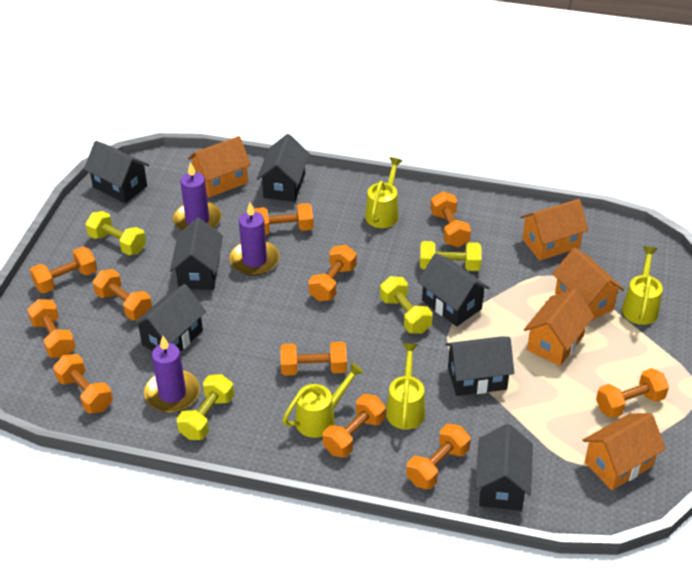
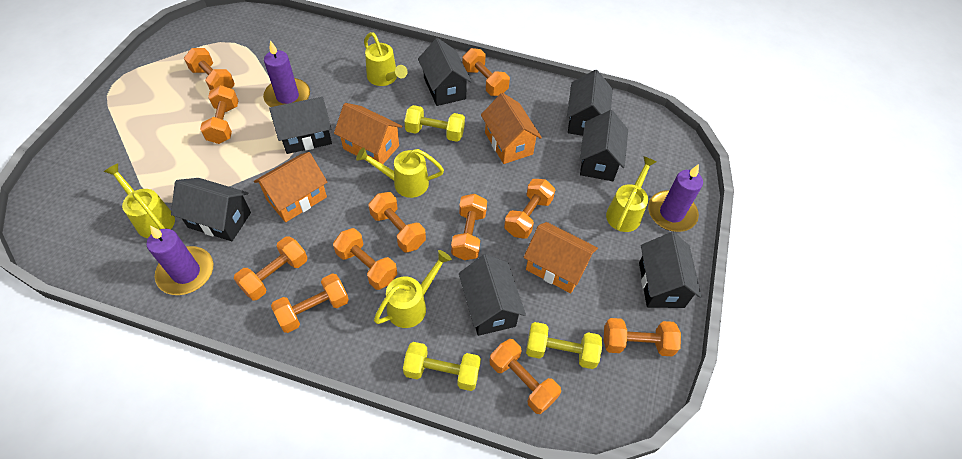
orange house: [188,136,251,197] [520,199,589,261] [524,289,594,366] [552,248,624,320] [582,413,666,490] = 5 -> [254,152,328,222] [334,103,403,164] [481,93,542,164] [524,222,598,293] = 4
yellow dumbbell: [85,211,146,255] [177,374,234,440] [380,276,433,334] [420,241,481,271] = 4 -> [403,342,481,391] [404,105,465,142] [526,322,602,369] = 3
yellow watering can: [282,362,364,438] [365,157,402,228] [386,343,425,429] [622,246,663,325] = 4 -> [104,164,175,238] [356,147,444,198] [364,32,408,86] [374,250,452,328] [606,156,657,232] = 5

